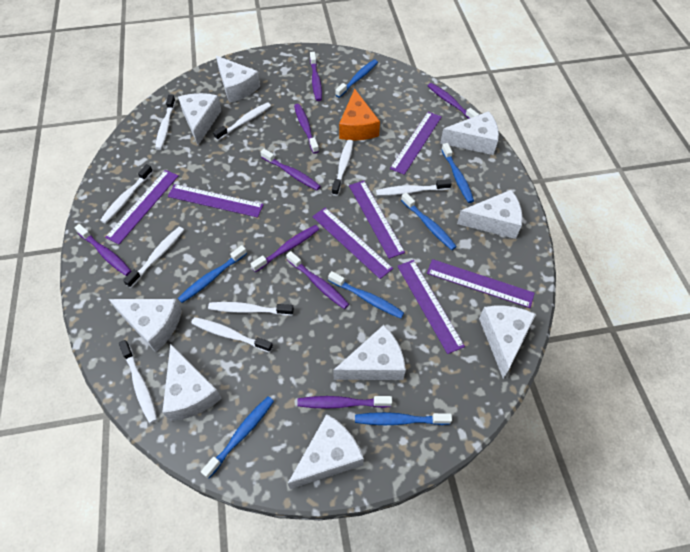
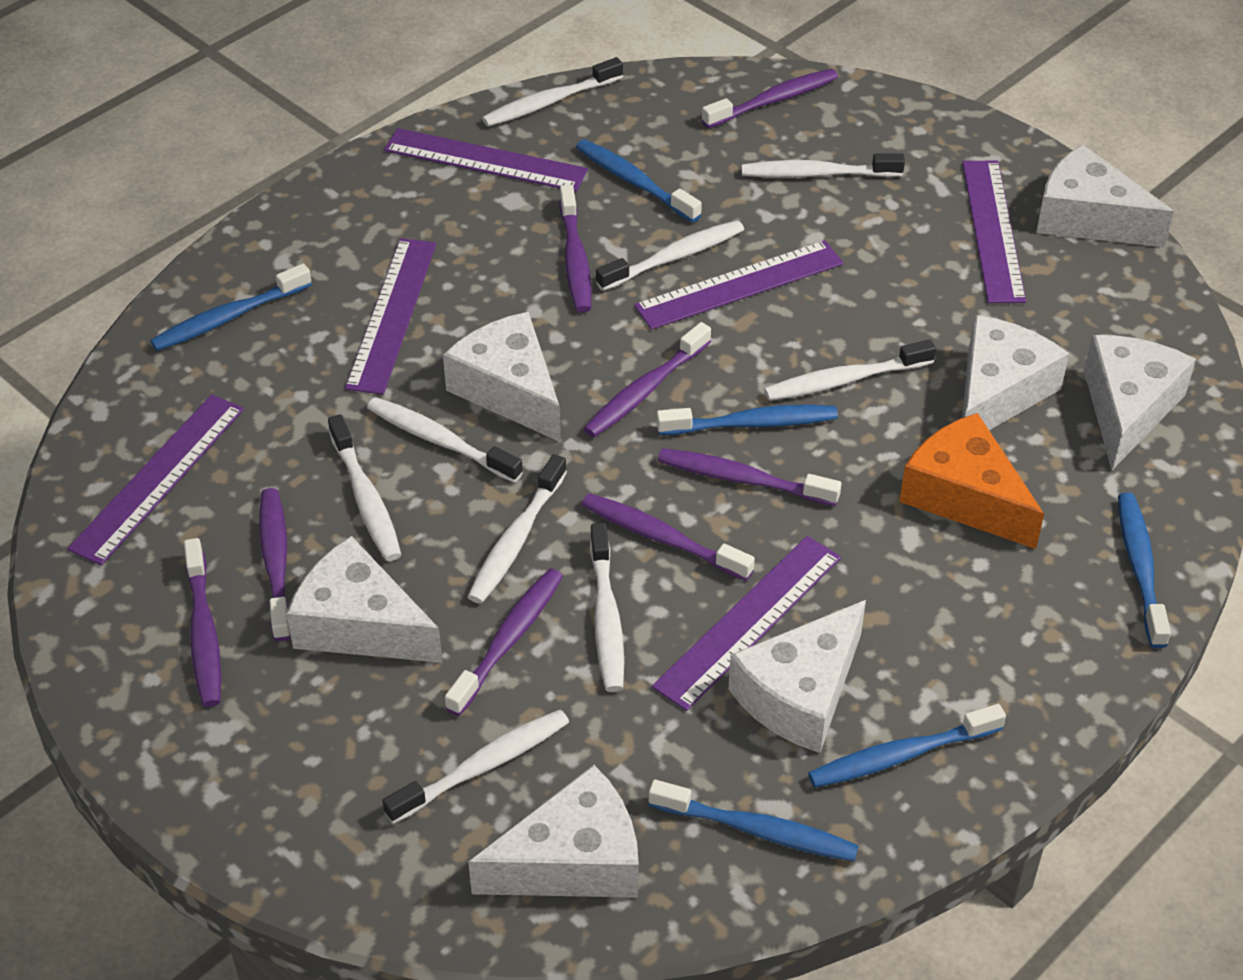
blue toothbrush: [178,245,247,303] [201,396,274,478] [328,271,404,319] [335,60,378,98] [355,412,452,425] [401,193,457,250] [441,143,474,203] = 7 -> [150,263,312,351] [576,139,702,223] [649,780,859,862] [657,405,838,435] [808,704,1006,788] [1118,493,1171,648] = 6
purple ruler: [105,170,179,244] [168,184,264,218] [312,208,393,279] [349,181,405,259] [390,112,442,175] [397,260,465,354] [427,259,535,308] = 7 -> [67,394,244,566] [345,238,436,395] [384,128,588,192] [634,240,844,330] [652,536,841,711] [962,161,1026,303] = 6
white cheese: [109,299,182,352] [162,344,222,421] [178,93,221,145] [216,56,260,103] [288,414,364,489] [333,325,406,380] [440,111,499,155] [457,190,522,239] [479,306,536,378] = 9 -> [286,536,443,663] [443,312,561,442] [468,765,639,898] [728,600,866,753] [962,315,1069,430] [1036,144,1174,247] [1084,335,1196,470] = 7

